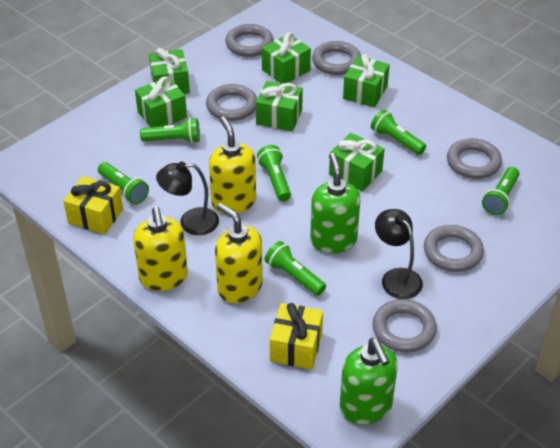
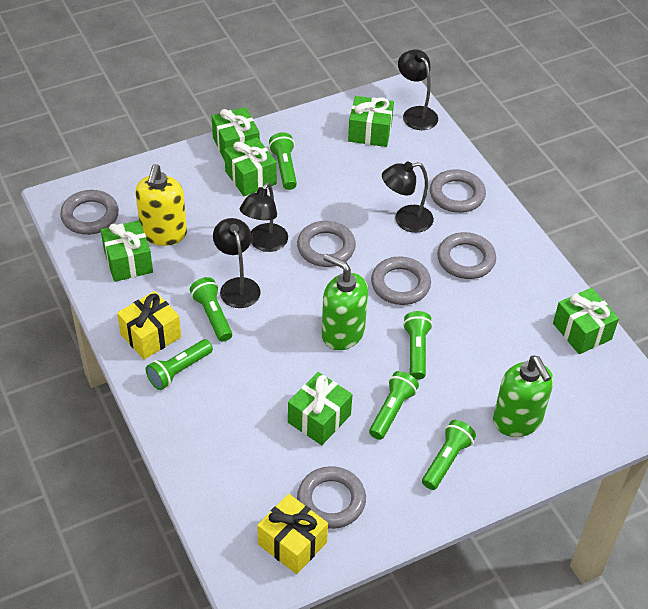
black lamp: [156,161,219,235] [375,209,423,299] = 2 -> [213,218,261,308] [240,182,288,252] [382,162,434,233] [398,49,438,130] = 4
yellow soap dispenser: [133,207,188,291] [209,116,256,214] [215,203,263,303] = 3 -> [135,164,187,246] = 1

